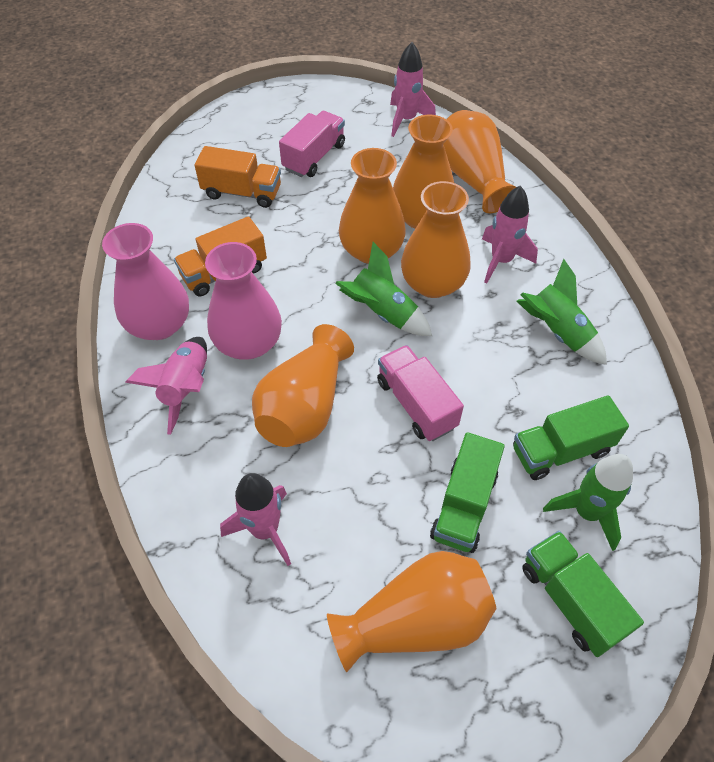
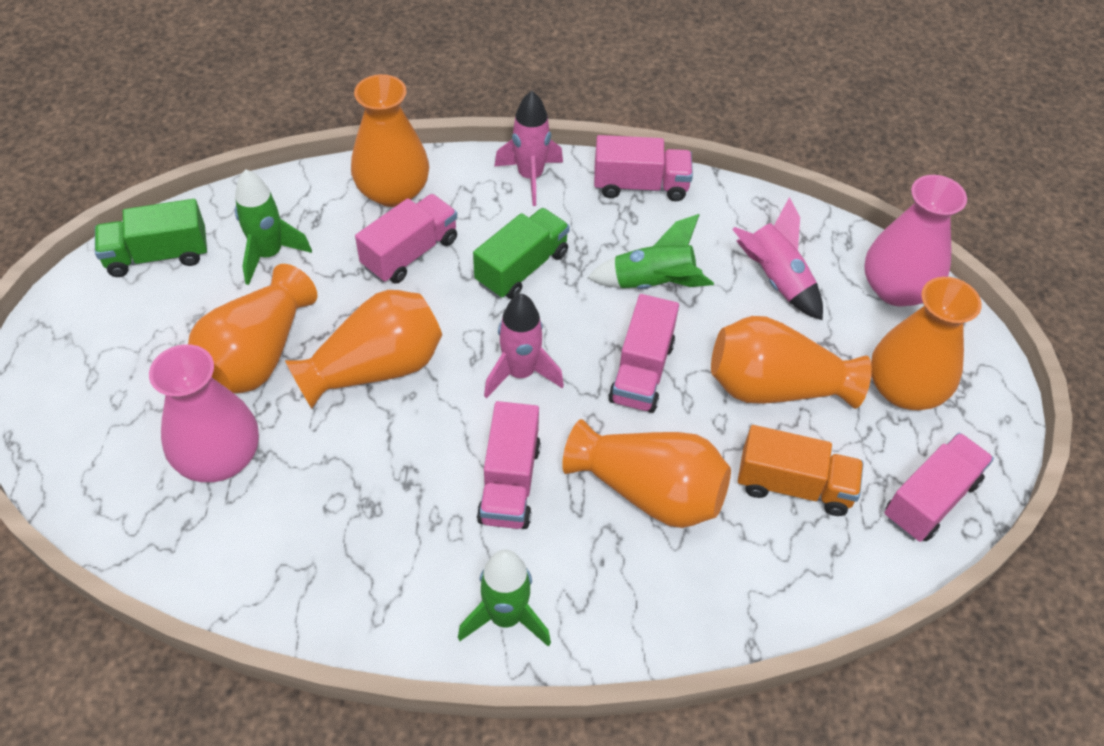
green truck: [430,432,505,553] [513,395,629,480] [522,531,644,657] = 3 -> [95,199,207,277] [473,208,570,299] = 2
orange truck: [174,216,267,296] [194,146,281,208] = 2 -> [738,425,864,516] = 1
pink rocket: [125,337,207,435] [220,473,291,566] [390,42,436,137] [482,186,538,283] = 4 -> [484,294,564,398] [494,91,563,206] [732,197,823,320] = 3
pink truck: [279,111,345,177] [377,345,464,441] = 2 -> [355,194,457,284] [477,401,541,529] [594,135,693,201] [608,294,679,413] [884,433,994,542] = 5

